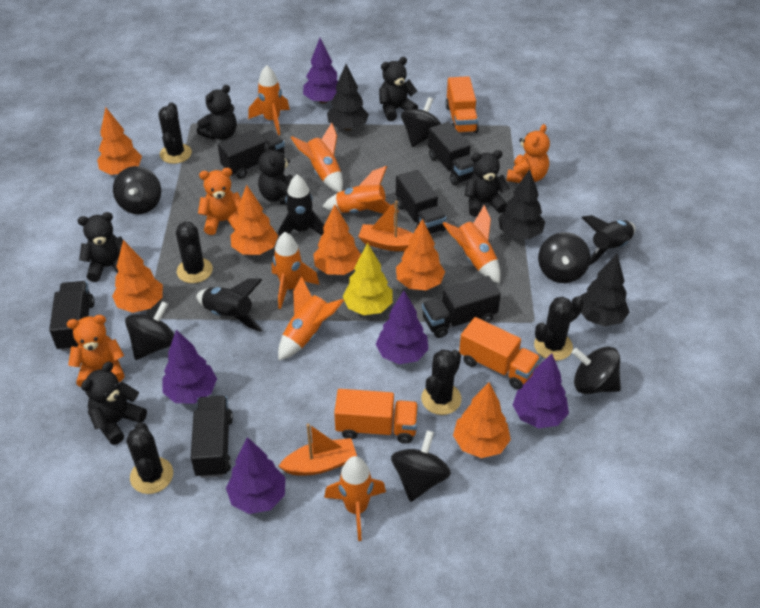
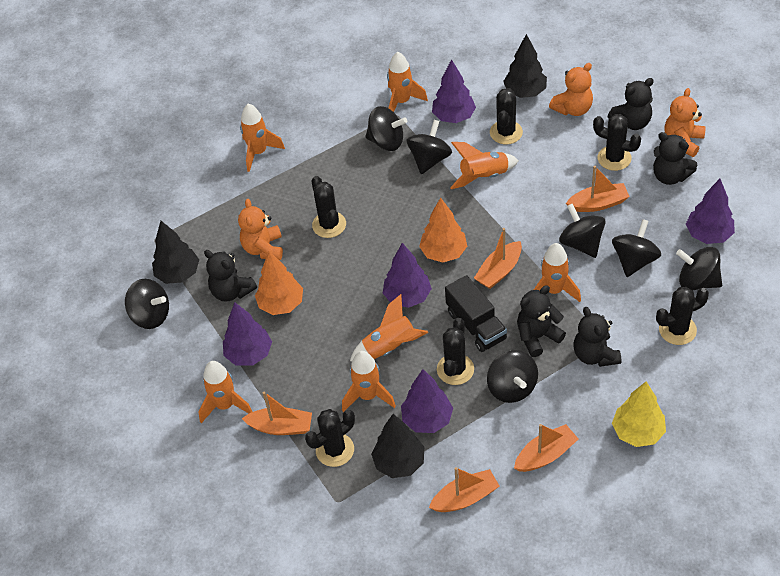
black cactus: [126,422,173,494] [158,102,192,164] [176,222,213,283] [421,350,462,415] [534,296,584,361] = 5 -> [305,409,355,467] [311,176,346,238] [437,318,474,385] [490,88,523,144] [593,114,641,171] [656,287,709,345] = 6
black rocket: [196,278,262,332] [278,175,324,238] [581,215,636,266] = 3 -> none = 0
black spinning top: [113,166,161,214] [125,301,174,360] [391,430,451,502] [401,97,441,147] [538,232,590,283] [572,347,621,394] = 6 -> [125,279,169,329] [365,106,407,151] [407,120,452,174] [487,350,538,403] [559,204,606,258] [612,219,661,277] [676,247,722,290] = 7
black teddy bear: [78,212,123,282] [81,362,147,445] [197,85,237,140] [258,142,293,204] [379,57,418,121] [465,150,510,217] = 6 -> [204,250,257,302] [517,285,566,357] [574,307,621,367] [607,78,654,130] [653,132,698,185] = 5
black truck: [49,281,95,351] [191,396,233,478] [218,129,285,179] [396,170,446,234] [422,276,501,338] [428,122,474,185] = 6 -> [445,275,507,352] = 1
orange boat: [278,424,357,475] [358,200,413,251] = 2 -> [242,391,312,435] [429,467,499,512] [474,228,522,289] [514,424,578,472] [566,166,630,212] = 5
orange tree: [97,107,142,175] [112,240,163,313] [231,185,278,255] [313,205,361,275] [396,219,445,290] [453,382,511,458] = 6 -> [255,251,303,315] [419,198,467,263] = 2
orange truck: [334,389,418,444] [445,76,479,133] [459,317,541,390] = 3 -> none = 0

